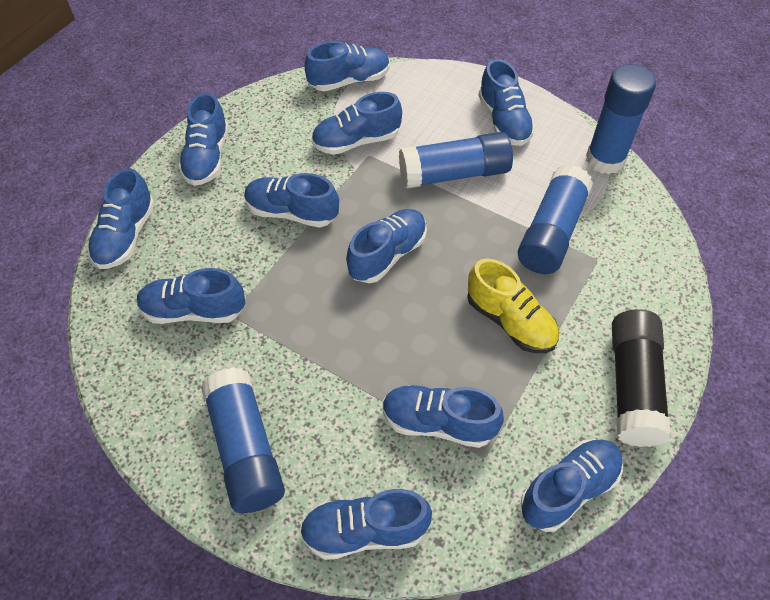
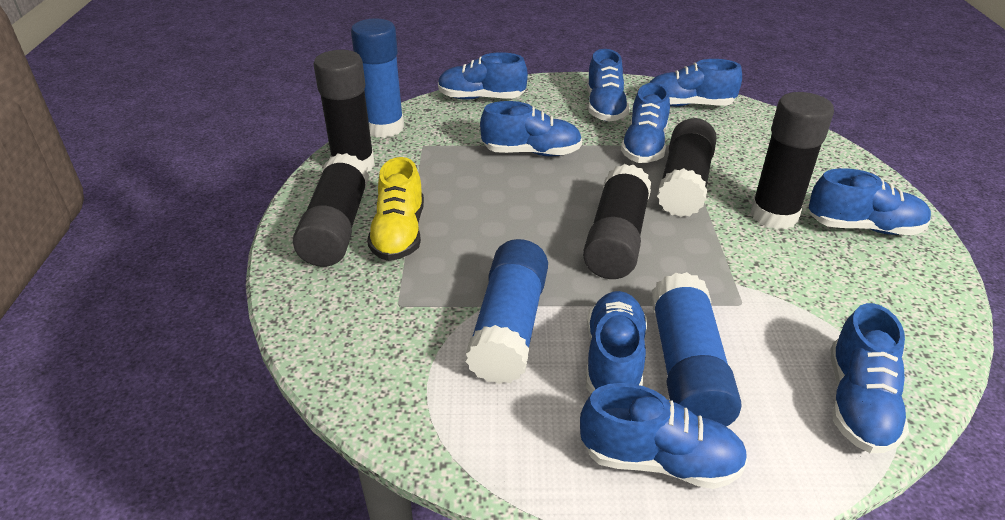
black glue stick: [612,309,671,447] = 1 -> [293,153,370,267] [313,50,375,172] [583,164,651,279] [657,118,717,217] [750,92,834,230] = 5
blue glue stick: [201,367,285,513] [399,132,513,189] [518,165,593,274] [586,64,656,174] = 4 -> [351,18,404,138] [465,239,548,384] [651,272,742,427] = 3
blue shoe: [87,168,155,269] [137,268,245,324] [178,93,229,186] [244,173,339,227] [300,489,432,560] [304,41,390,91] [311,92,402,155] [346,209,427,283] [382,385,504,448] [478,59,535,146] [521,439,623,532] = 11 -> [438,52,528,100] [480,101,582,156] [580,383,748,489] [586,291,647,394] [587,49,629,122] [621,83,670,163] [649,59,742,106] [809,168,931,235] [831,303,909,453] = 9

